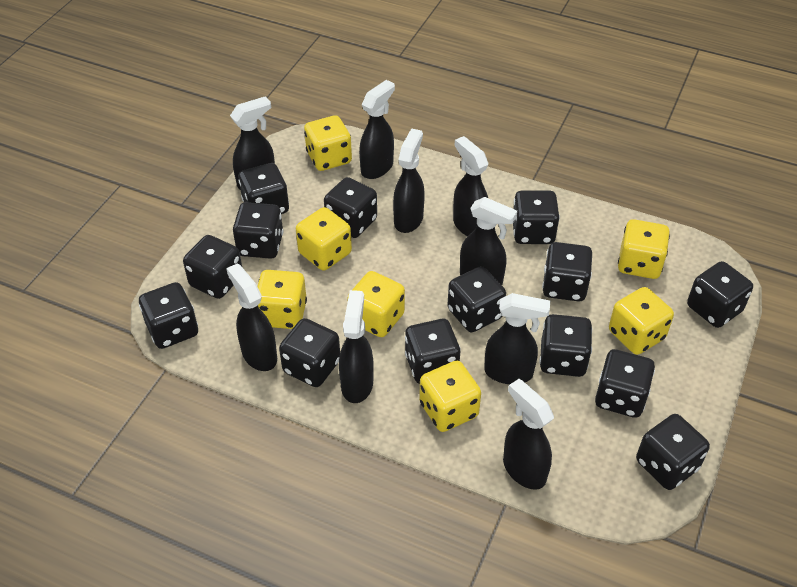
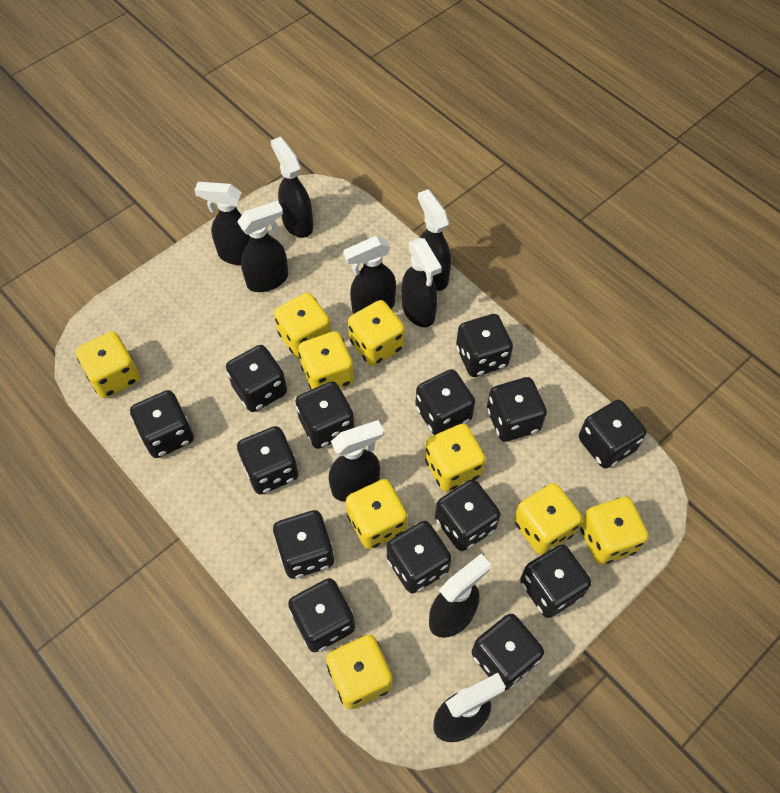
yellow dice: [257,270,307,329] [296,207,352,270] [304,115,352,171] [347,271,405,337] [419,361,481,432] [609,287,674,355] [618,219,670,279] = 7 -> [76,331,140,398] [274,293,331,358] [298,331,354,390] [326,635,393,710] [346,479,408,549] [348,300,405,366] [424,423,486,492] [514,483,582,555] [580,496,649,565] = 9

